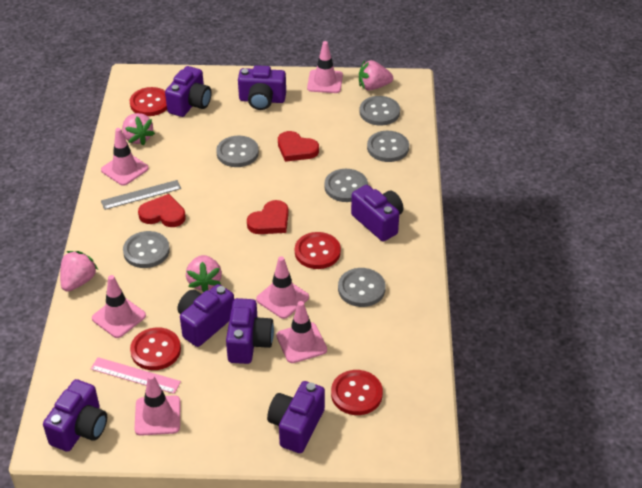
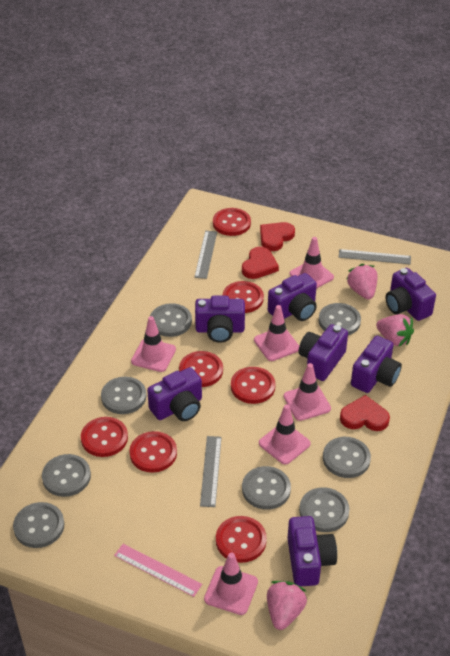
grey button: [123,231,170,268] [216,135,259,167] [324,169,368,202] [338,268,386,307] [360,96,400,126] [367,131,409,162] = 6 -> [13,502,64,548] [42,454,91,497] [101,377,146,414] [150,303,192,337] [242,466,291,510] [299,487,350,532] [319,303,361,335] [323,437,371,478] = 8
grey ruler: [101,180,181,210] = 1 -> [194,231,217,279] [200,436,222,507] [339,249,411,265] = 3
pink strawberry: [60,251,98,292] [122,113,155,146] [186,255,222,292] [359,60,393,90] = 4 -> [267,581,307,630] [346,264,378,300] [376,314,414,347] = 3
red button: [130,87,167,116] [130,327,181,370] [295,232,341,269] [331,370,383,415] = 4 -> [81,417,128,457] [129,431,177,473] [179,351,223,387] [213,208,251,236] [216,516,267,563] [222,281,264,313] [231,367,276,404] = 7

